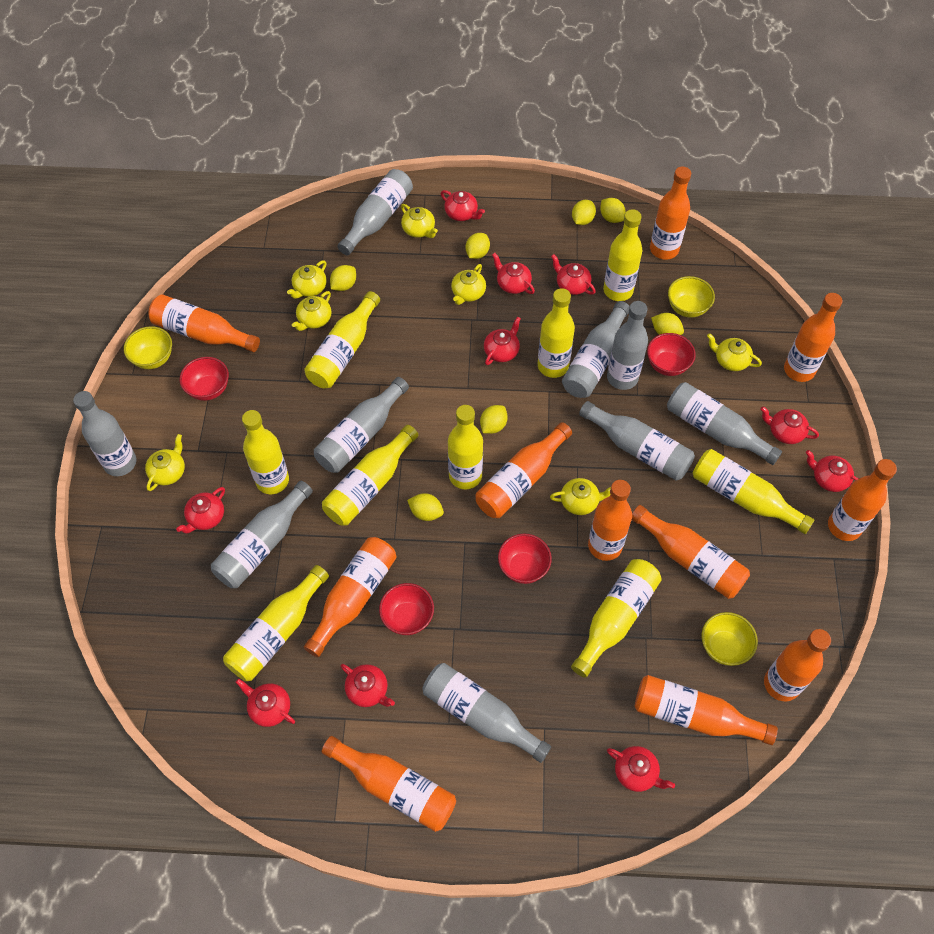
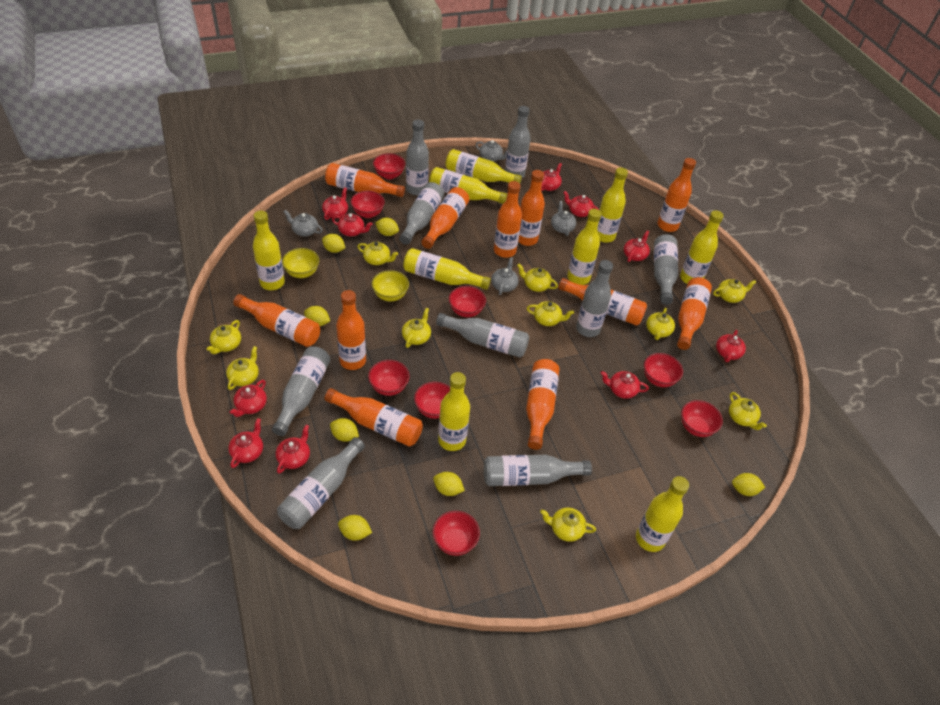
grey teapot: none = 0 -> [284,210,323,236] [475,140,507,162] [491,257,519,295] [551,201,576,236] = 4
red bowl: [180,357,229,401] [379,583,434,635] [498,534,552,584] [647,333,696,376] = 4 -> [351,191,385,218] [368,360,410,396] [373,153,405,179] [414,382,450,419] [432,511,480,556] [449,286,486,317] [644,353,683,387] [681,400,723,437] = 8
yellow bowl: [124,326,172,369] [668,276,715,318] [702,612,758,666] = 3 -> [282,248,319,278] [372,270,409,301] = 2
yellow teapot: [145,434,185,491] [287,260,327,299] [292,291,332,331] [401,204,438,238] [451,264,486,305] [550,478,611,515] [707,333,762,371] = 7 -> [206,320,241,354] [226,346,259,390] [357,241,398,265] [402,308,431,348] [517,264,558,292] [527,301,574,326] [540,507,596,542] [646,308,675,340] [713,279,756,303] [729,392,767,430] = 10

